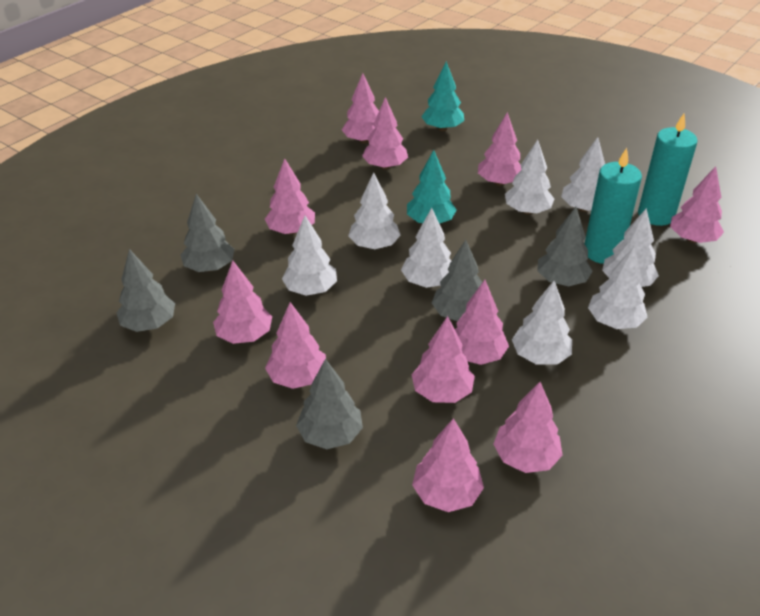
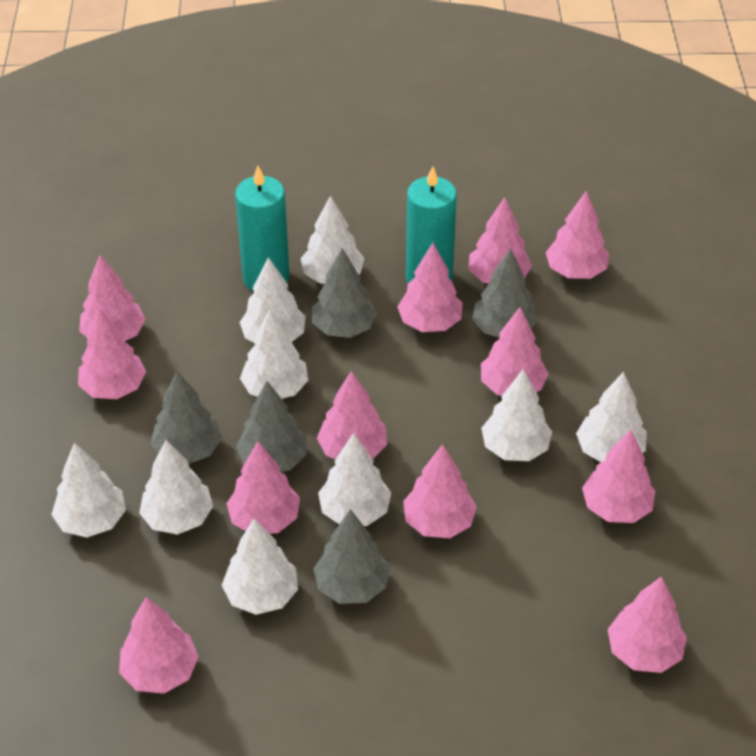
pink tree: [213,260,272,344] [265,158,315,234] [265,302,326,389] [342,73,379,143] [362,97,408,170] [412,316,475,403] [412,418,484,512] [455,280,509,365] [478,112,521,186] [494,382,563,473] [670,166,724,243] = 11 -> [78,308,146,399] [79,255,146,341] [119,597,199,694] [226,441,300,534] [317,371,387,459] [397,243,463,332] [403,444,477,538] [468,197,532,283] [481,307,549,396] [545,191,609,279] [582,430,655,523] [607,576,687,673] = 12
turquoise tree: [407,150,456,224] [421,61,464,131] = 2 -> none = 0
white tree: [282,216,337,296] [348,172,401,249] [401,208,452,288] [505,140,554,214] [512,281,572,364] [561,137,605,212] [588,247,648,329] [602,208,659,287] = 8 -> [51,442,126,538] [139,440,213,535] [221,518,298,615] [239,257,306,342] [240,309,308,399] [301,195,365,284] [318,433,391,526] [481,369,552,461] [576,372,647,462] = 9

